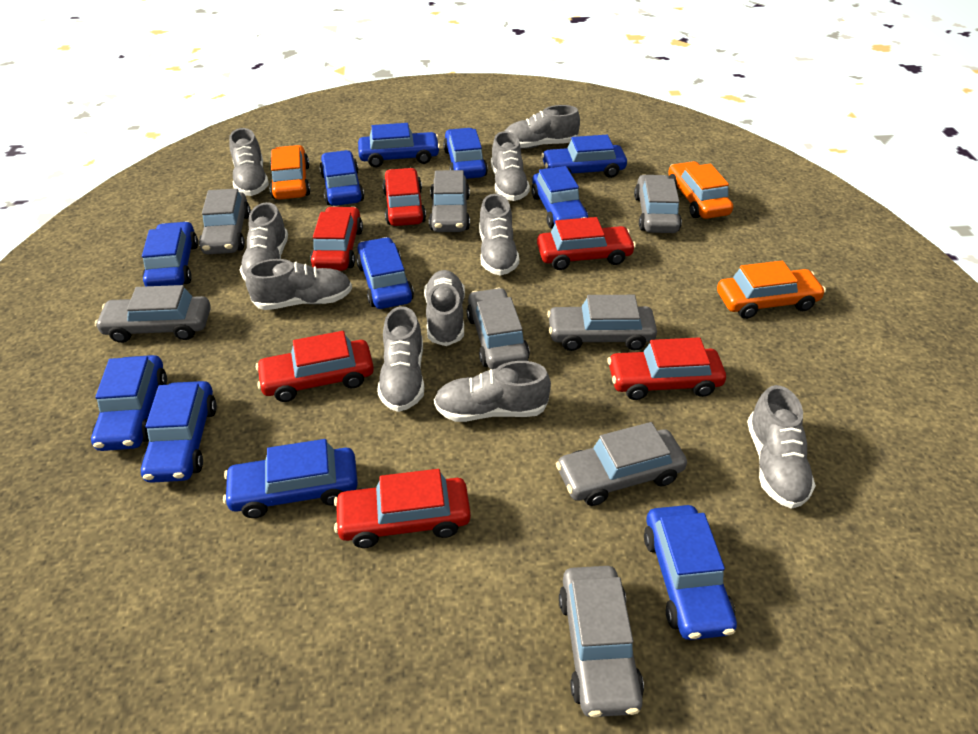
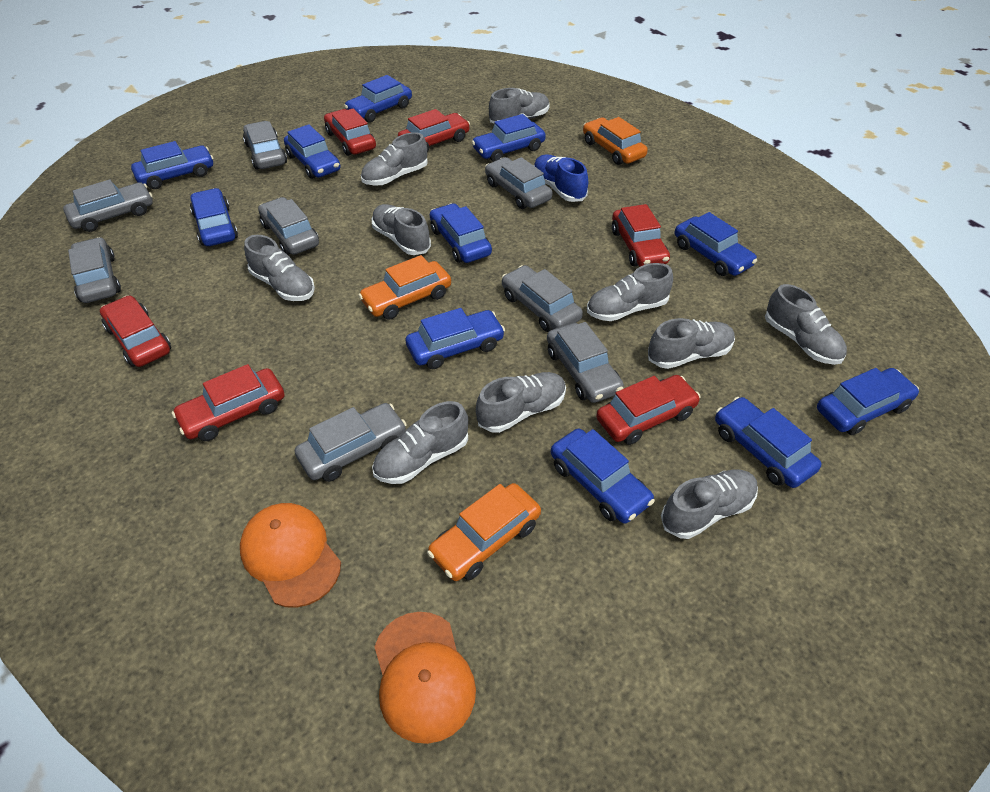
blue shoe: none = 0 -> [534,155,588,202] = 1
orange cap: none = 0 -> [240,503,341,608] [374,612,476,744] = 2

